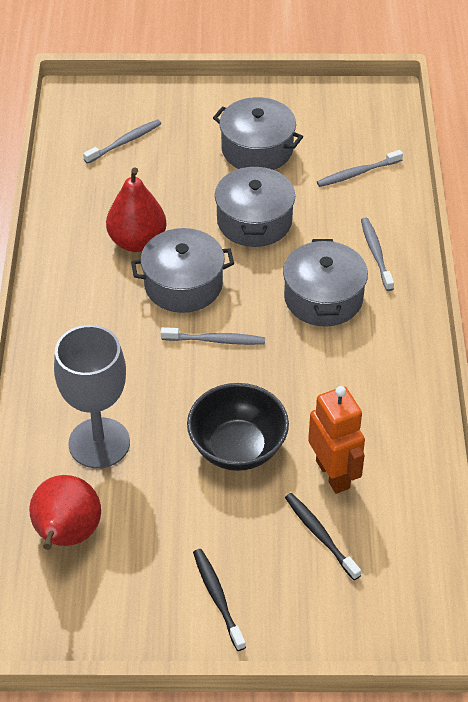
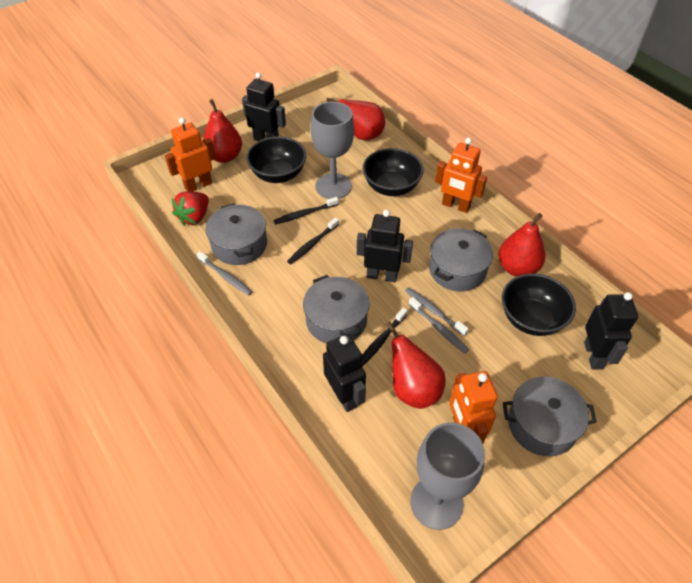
black bowl: [187,383,289,471] = 1 -> [246,136,306,183] [363,148,424,196] [502,274,576,336] = 3
black robot: none = 0 -> [242,72,286,141] [323,334,366,412] [357,210,413,282] [584,292,638,369] = 4
black toothbrush: [193,549,246,651] [285,493,361,580] = 2 -> [274,197,339,225] [287,217,339,264] [362,308,408,367] = 3
grey goblet: [54,325,130,469] = 1 -> [311,101,354,199] [410,422,485,530] = 2
grey toothbrush: [83,119,161,164] [161,327,265,345] [317,150,403,187] [361,218,394,291] = 4 -> [197,251,252,296] [405,287,469,336] [409,297,469,353] = 3
orange robot: [308,386,365,494] = 1 -> [165,117,216,191] [435,137,487,213] [449,371,498,444] = 3
red pear: [29,475,101,550] [106,167,167,252] = 2 -> [203,99,242,163] [326,98,385,140] [385,321,446,409] [498,213,546,277] = 4
red strawberry: none = 0 -> [171,191,209,226] = 1

